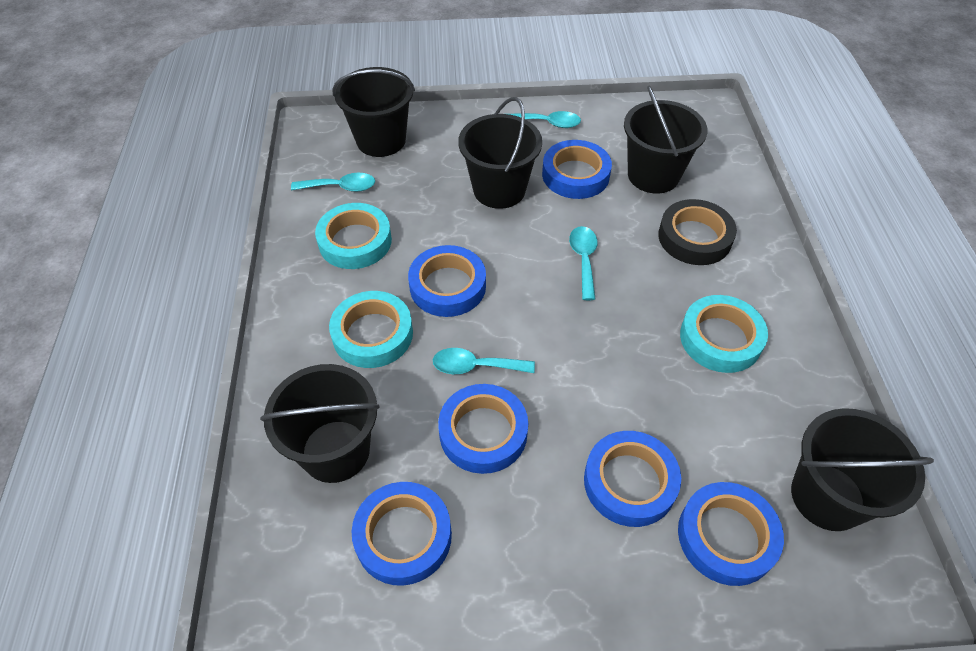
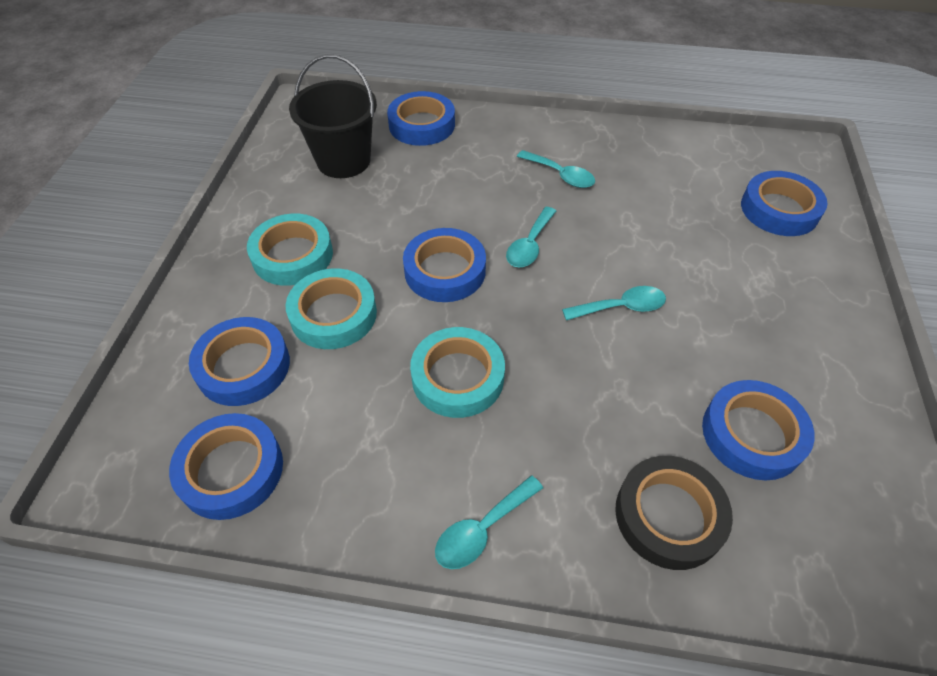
black bucket: [260,364,380,483] [332,67,415,157] [458,97,542,209] [624,86,707,194] [791,408,934,531] = 5 -> [289,54,377,178] = 1

